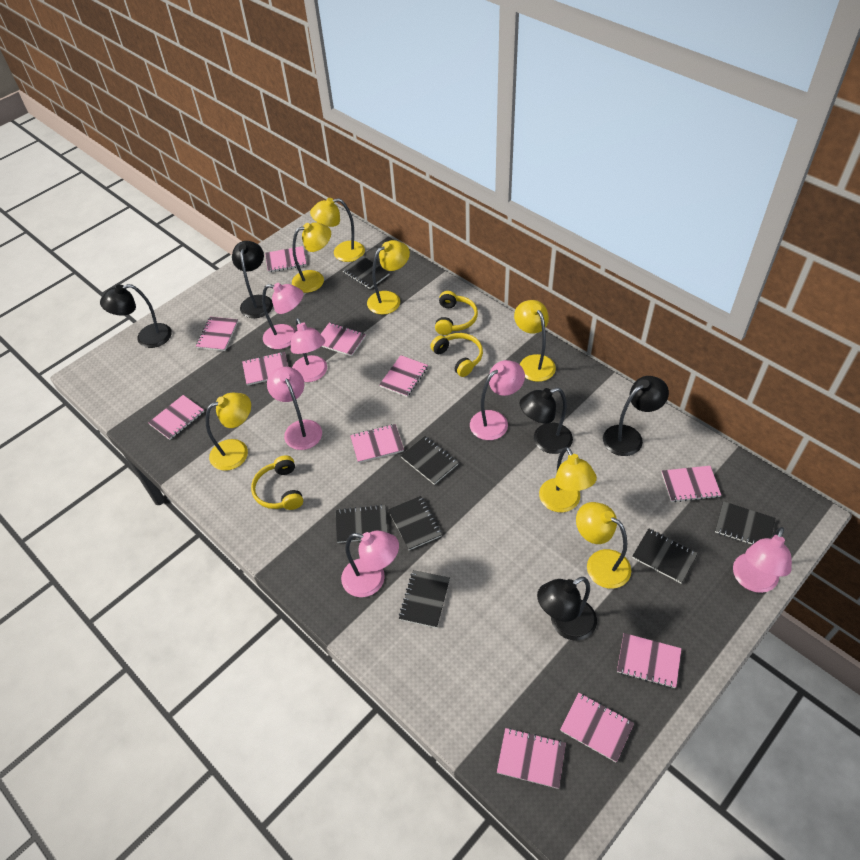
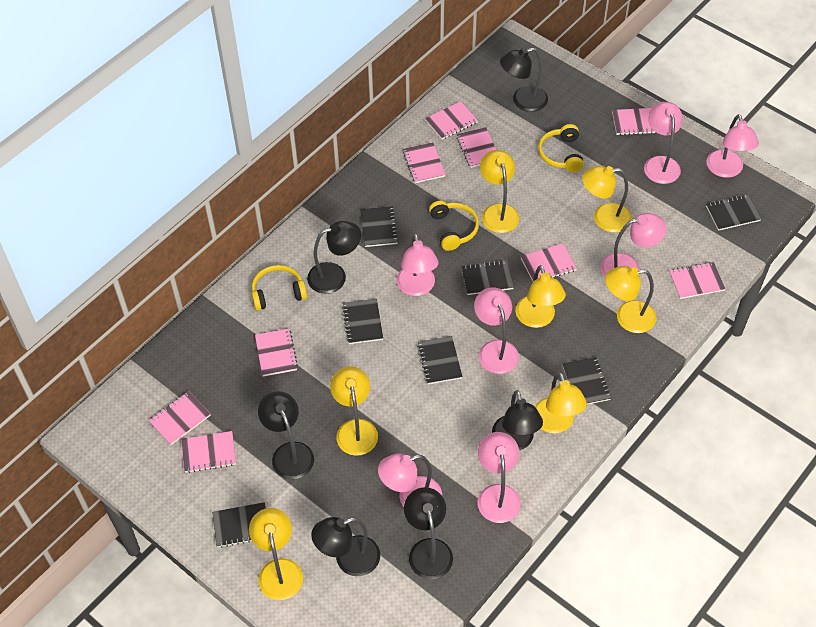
black lamp: [100,284,172,348] [232,241,273,318] [520,388,573,454] [537,577,597,641] [603,376,669,456] = 5 -> [258,391,314,479] [307,221,361,294] [311,517,380,576] [404,487,453,579] [492,390,543,450] [500,48,548,112] = 6
pink lamp: [262,283,303,349] [267,367,322,450] [291,318,327,382] [341,530,399,597] [470,360,525,440] [733,527,792,593] = 6 -> [378,454,442,507] [396,233,439,296] [474,287,519,374] [478,432,521,523] [601,213,667,277] [644,102,683,184] [706,114,759,178] = 7
pink notebook: [148,395,204,440] [196,317,238,351] [242,352,288,386] [265,246,307,273] [321,323,366,356] [350,424,404,463] [379,355,428,397] [497,728,566,789] [560,693,634,762] [617,633,682,688] [662,466,721,502] = 11 -> [149,391,211,445] [181,431,236,473] [255,328,298,376] [403,142,446,183] [425,101,478,140] [456,127,496,168] [521,243,577,281] [612,108,656,135] [669,262,725,299] = 9

